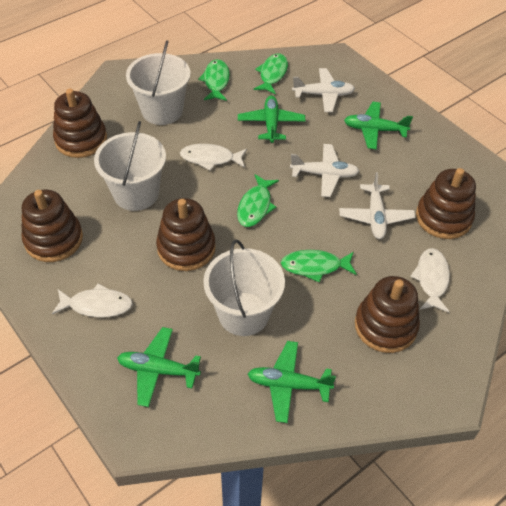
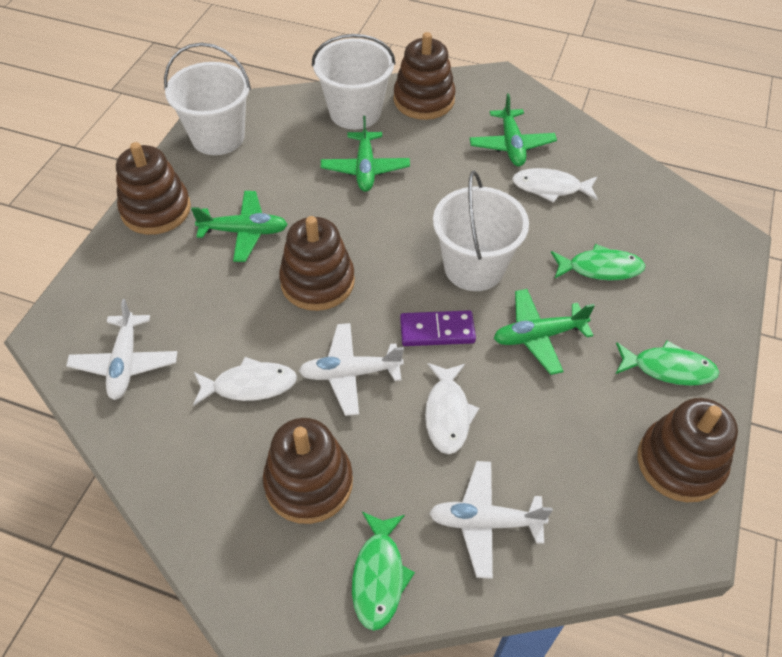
green fish: [198,59,230,101] [237,174,279,227] [254,54,288,95] [281,250,357,283] = 4 -> [352,512,415,631] [551,244,646,281] [616,340,720,386] = 3
purple domino: none = 0 -> [400,310,476,346] = 1

